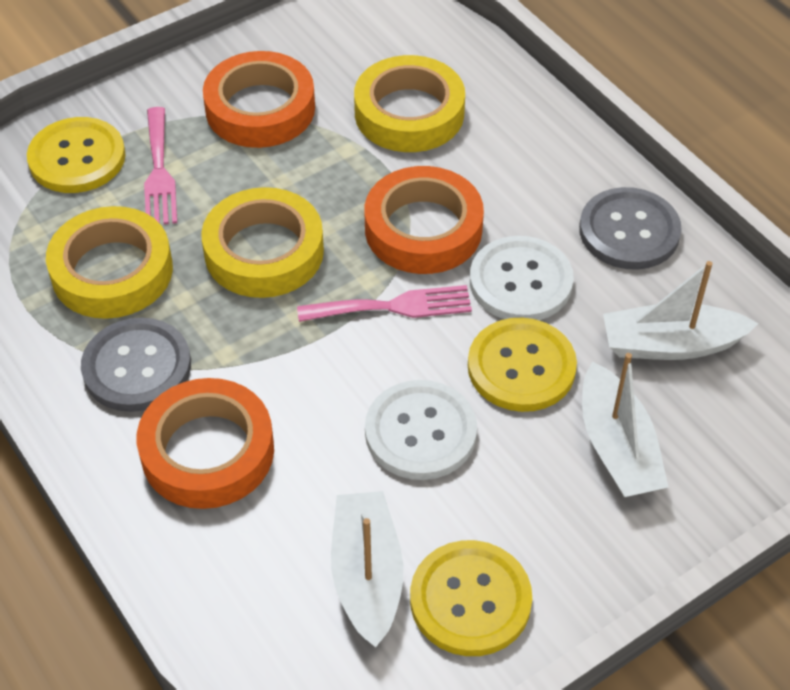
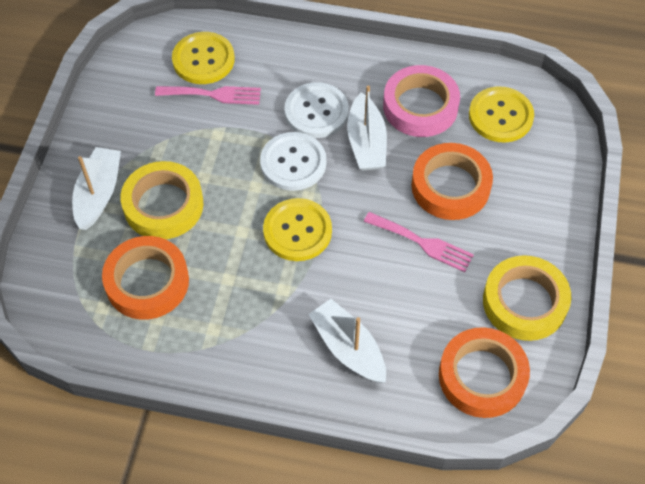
grey button: [81,317,191,412] [579,187,682,270] = 2 -> none = 0
pink tape: none = 0 -> [383,65,460,137] = 1
yellow tape: [46,206,173,319] [201,187,324,298] [354,55,465,152] = 3 -> [121,161,203,239] [483,255,571,341] = 2

